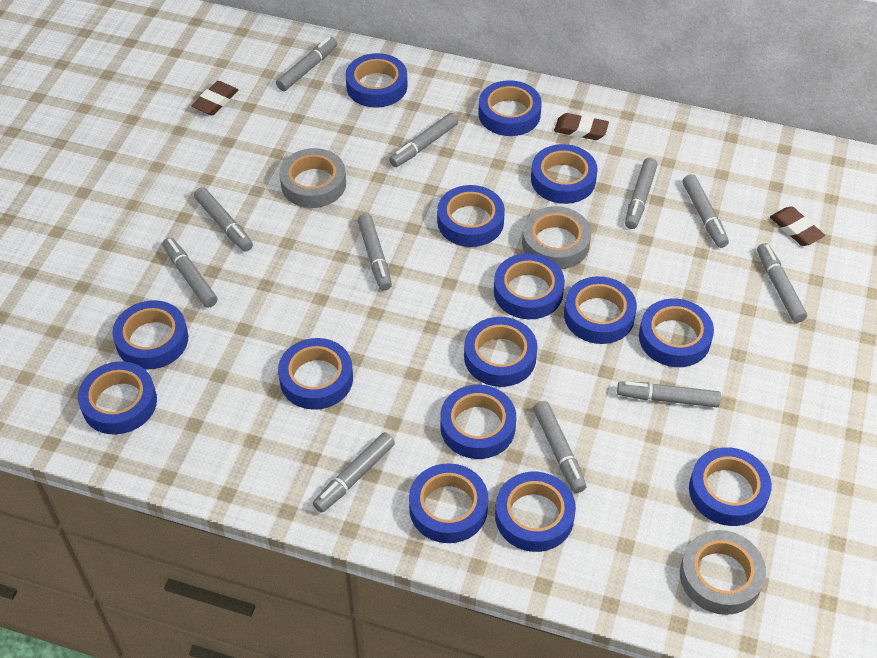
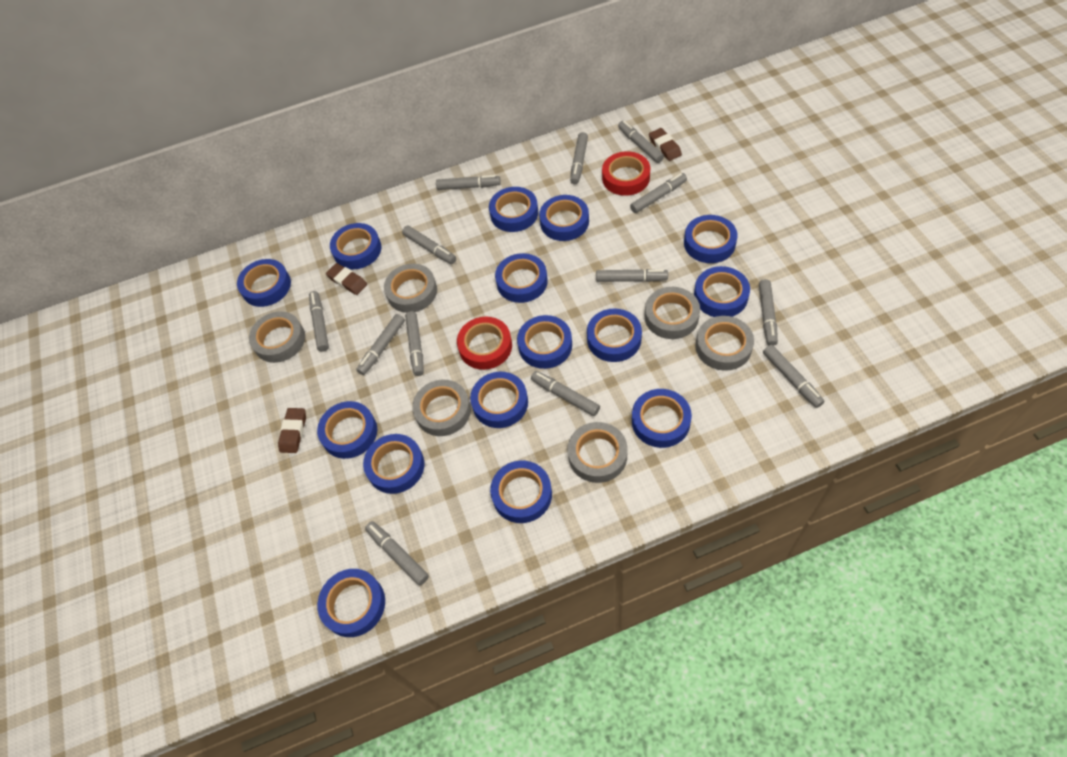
grey marker: [163,237,218,308] [194,187,253,251] [276,37,337,91] [313,432,395,513] [358,214,392,291] [389,113,458,167] [533,401,586,493] [617,381,721,407] [625,158,658,229] [683,174,729,248] [757,243,807,323] = 11 -> [309,291,329,352] [356,314,405,375] [365,521,429,585] [402,226,456,264] [405,311,424,376] [436,175,501,190] [531,371,600,416] [570,132,588,184] [596,269,668,282] [618,121,664,163] [630,173,687,213] [759,279,778,346] [763,345,824,408] = 13
grey tape: [279,148,346,208] [522,206,591,269] [680,530,766,615] = 3 -> [249,311,305,363] [384,264,437,313] [412,380,471,436] [568,422,628,483] [645,287,700,339] [696,316,754,371] = 6
red tape: none = 0 -> [457,317,512,370] [602,151,650,196] = 2

